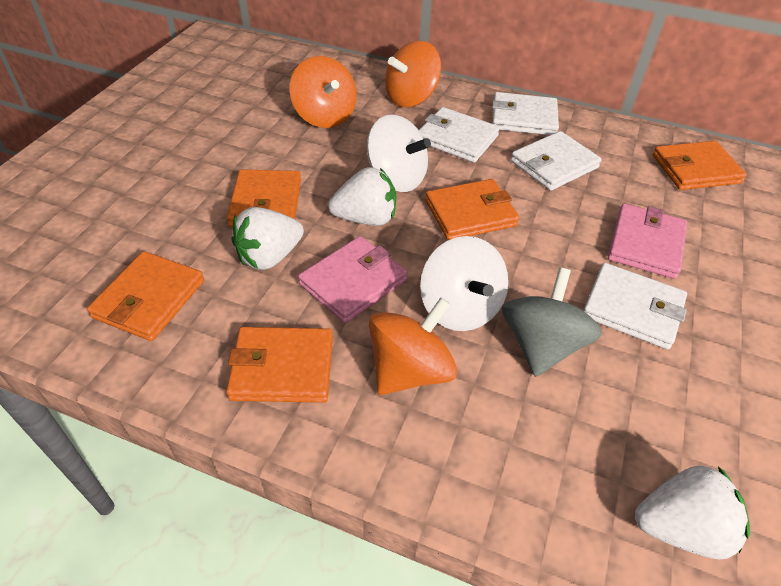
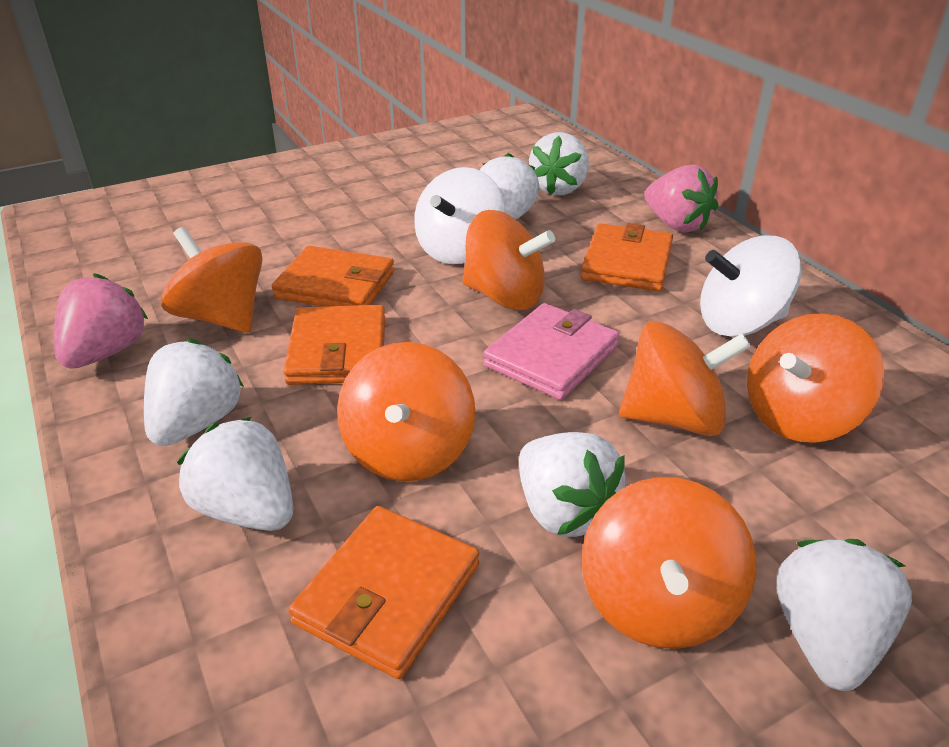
grey spinning top: [502,268,602,377] = 1 -> none = 0
orange spinning top: [289,56,357,128] [369,297,457,395] [385,41,441,107] = 3 -> [161,227,263,333] [337,342,475,481] [462,210,555,310] [582,477,756,649] [619,321,751,436] [747,313,884,443] = 6
orange wallet: [87,251,204,341] [226,327,333,403] [227,169,301,227] [425,179,520,240] [653,141,747,190] = 5 -> [272,246,394,306] [283,305,385,385] [288,506,479,679] [580,223,673,291] = 4
pink strawberry: none = 0 -> [54,273,148,369] [645,165,718,232] = 2
pink wallet: [298,236,407,323] [608,204,687,279] = 2 -> [483,303,619,400] = 1
white strawberry: [232,207,304,270] [328,167,396,226] [635,466,750,559] = 3 -> [144,338,244,446] [177,417,293,531] [480,153,540,219] [519,432,626,537] [529,132,589,195] [776,539,912,691] = 6
white wallet: [419,107,500,163] [492,92,559,135] [511,131,602,191] [583,263,687,349] = 4 -> none = 0

